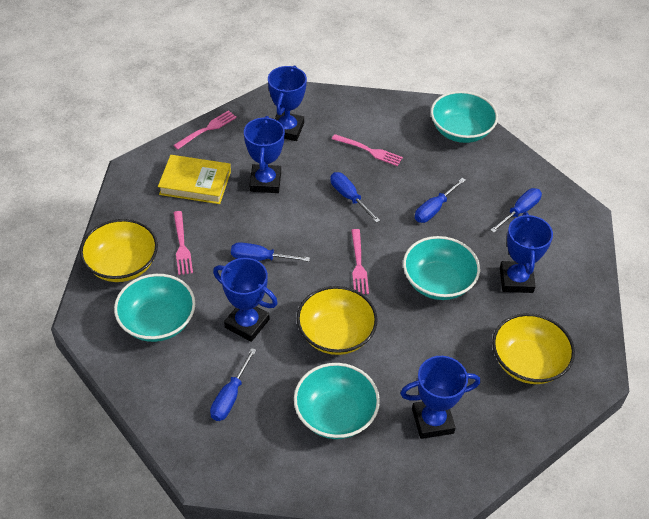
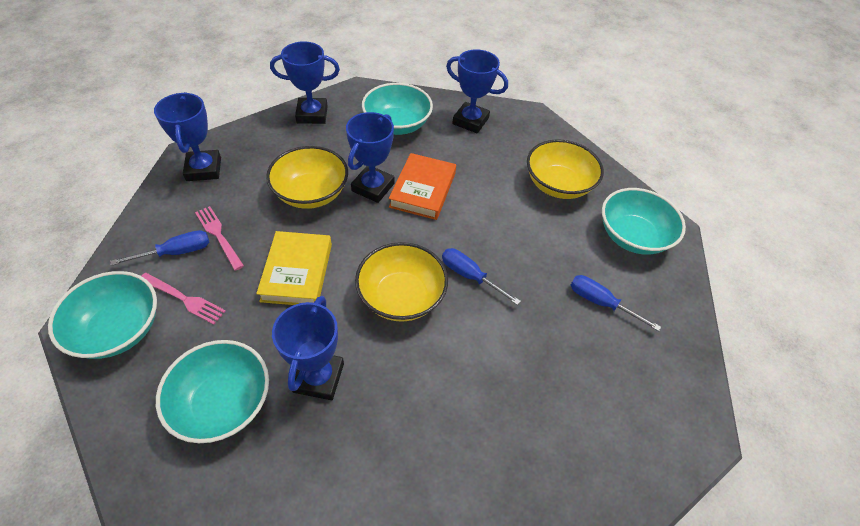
blue screwdriver: [210,348,256,421] [231,242,310,262] [331,172,380,223] [415,178,466,223] [490,188,542,233] = 5 -> [111,230,209,266] [442,248,521,305] [571,275,661,331] = 3
orange book: none = 0 -> [389,153,456,220] = 1
pink fork: [173,110,237,149] [174,211,193,275] [332,134,403,166] [351,229,369,294] = 4 -> [141,273,226,324] [195,206,244,271] = 2

